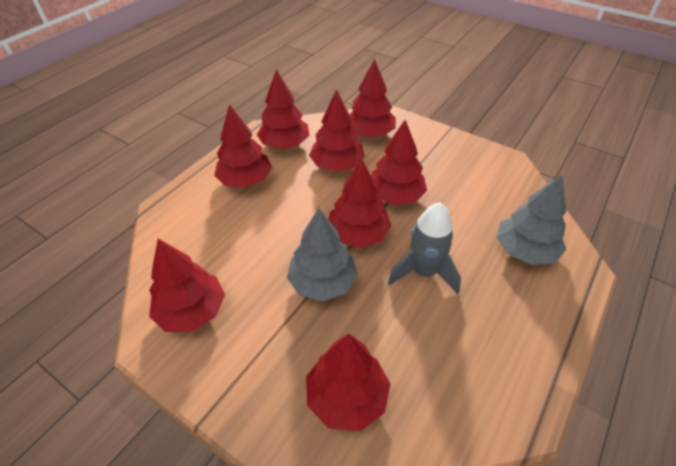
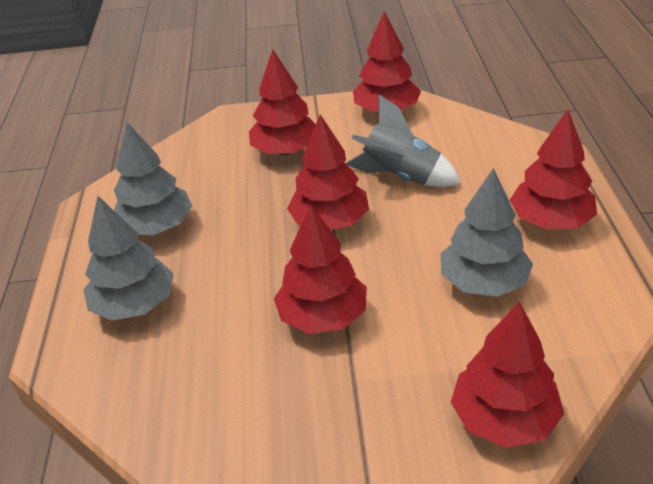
grey tree: [287,208,358,301] [496,174,566,265] = 2 -> [84,196,174,321] [114,122,192,235] [441,168,533,297] = 3
red tree: [149,239,225,332] [214,104,272,188] [257,70,310,149] [306,334,390,431] [309,89,365,172] [328,158,391,248] [350,59,396,137] [371,120,427,205] = 8 -> [249,49,316,155] [274,204,367,334] [287,114,369,230] [353,11,421,112] [451,301,564,448] [510,109,597,230] = 6

